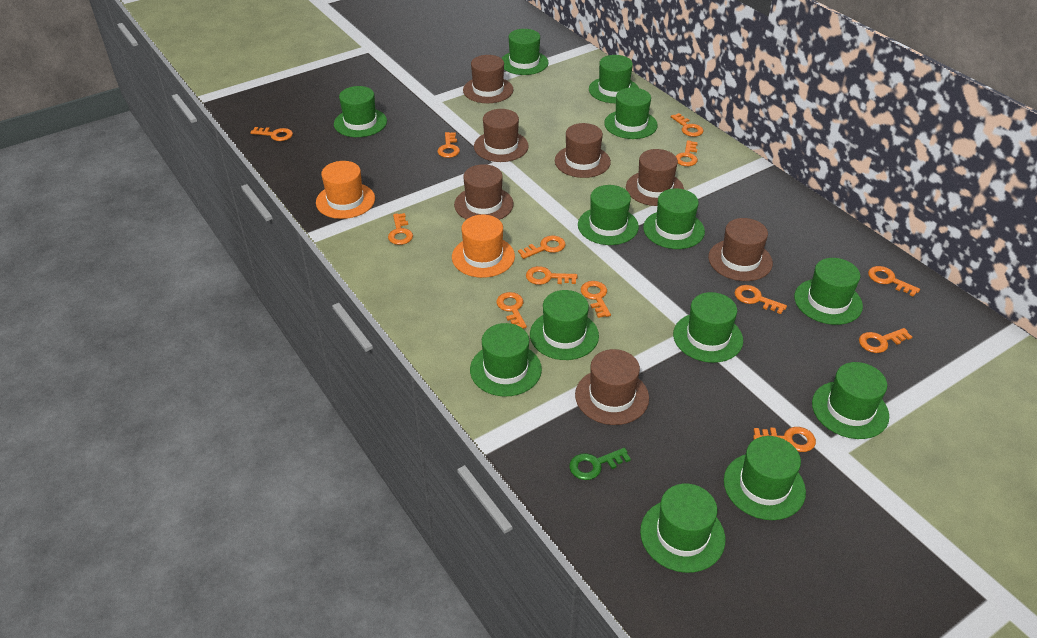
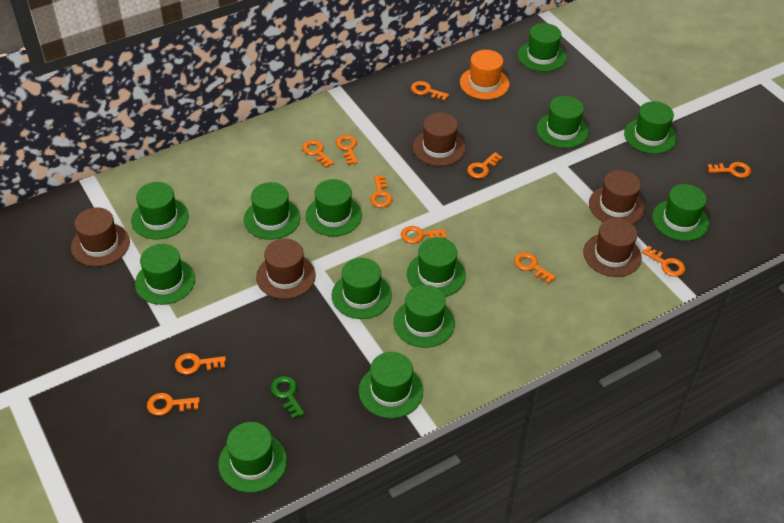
brown hat: [454,164,513,220] [463,55,513,103] [474,109,529,162] [555,123,611,178] [575,349,649,425] [626,149,684,206] [708,218,773,281] = 7 -> [71,208,130,267] [256,239,316,299] [413,113,466,166] [583,218,642,277] [589,170,645,224] = 5
orange hat: [316,161,375,219] [452,215,515,278] = 2 -> [460,50,510,100] = 1
orange key: [250,127,293,141] [388,213,413,245] [437,132,460,158] [497,292,527,329] [518,235,566,259] [526,266,577,285] [581,281,611,318] [671,113,703,137] [676,140,698,166] [734,285,787,314] [753,427,816,452] [859,328,912,353] [868,266,920,297] = 13 -> [147,393,200,416] [175,353,226,375] [302,140,334,168] [336,135,358,165] [370,176,393,208] [401,226,446,244] [411,81,449,101] [467,152,503,178] [514,252,556,284] [642,246,685,277] [708,162,751,178] = 11

